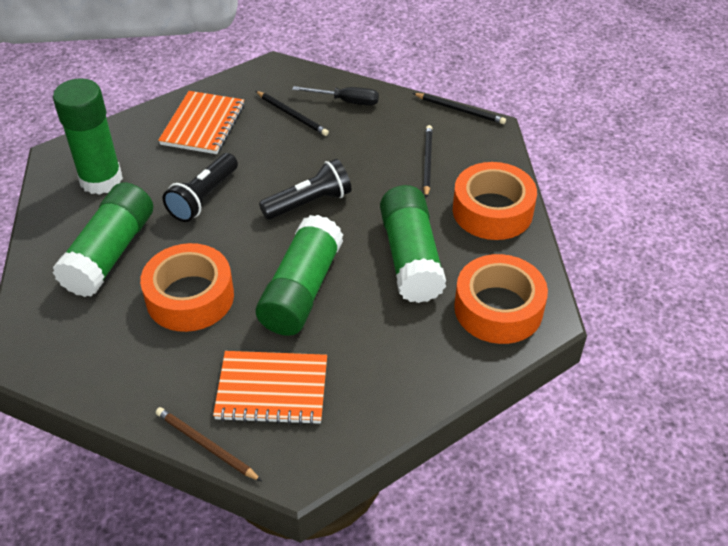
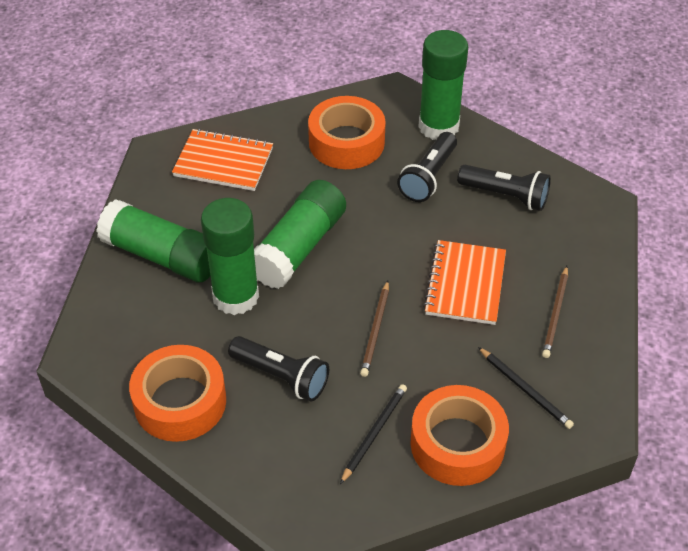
black flashlight: [163,153,238,222] [259,159,351,220] = 2 -> [228,336,329,402] [397,132,457,202] [457,165,551,211] = 3
black pencil: [256,91,329,136] [413,93,506,124] [423,125,433,198] = 3 -> [340,384,407,484] [478,347,574,429] = 2
black screwdriver: [292,86,379,106] = 1 -> none = 0
brown pencil: [156,407,262,481] = 1 -> [360,281,389,377] [542,266,568,358] = 2

